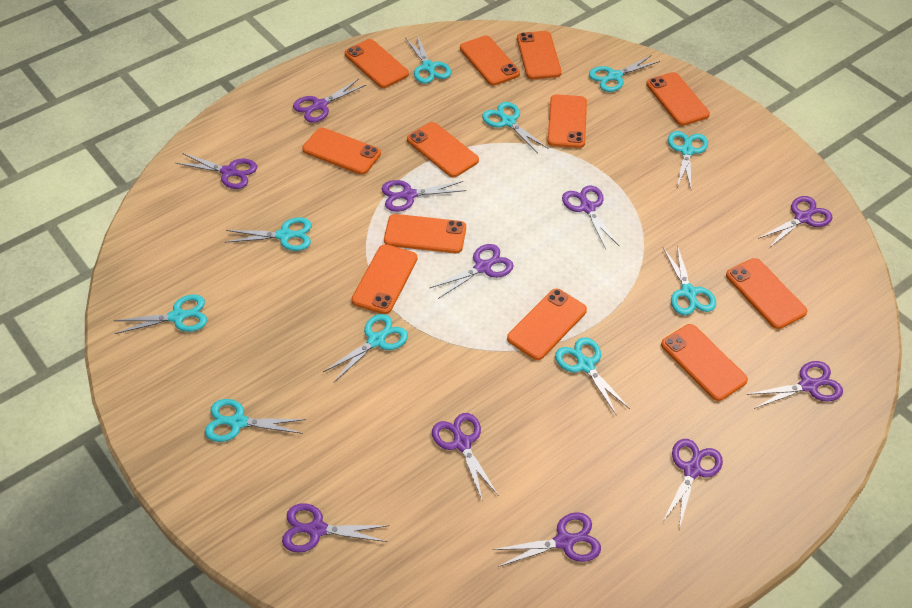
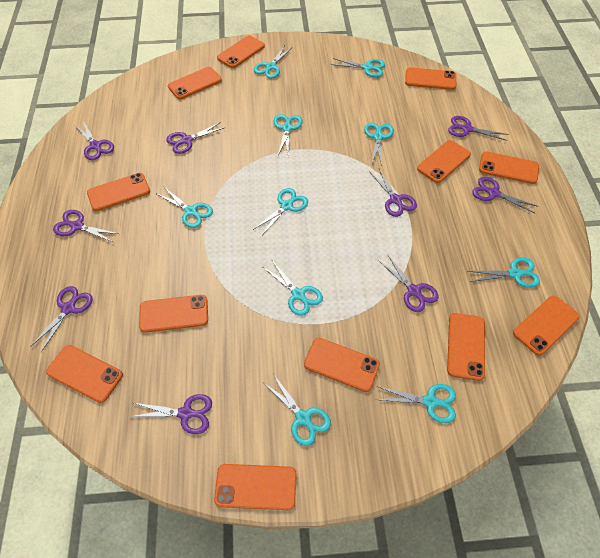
purple scissors: [176,153,257,189] [282,504,389,553] [293,79,366,123] [382,180,466,212] [430,244,514,299] [432,413,499,502] [493,512,601,567] [562,185,619,249] [662,439,723,530] [746,361,843,409] [758,196,832,248] = 11 -> [30,286,93,352] [53,210,119,242] [73,121,114,160] [129,394,212,434] [166,122,224,154] [370,169,417,217] [378,254,439,312] [448,116,508,141] [472,177,538,213] = 9

